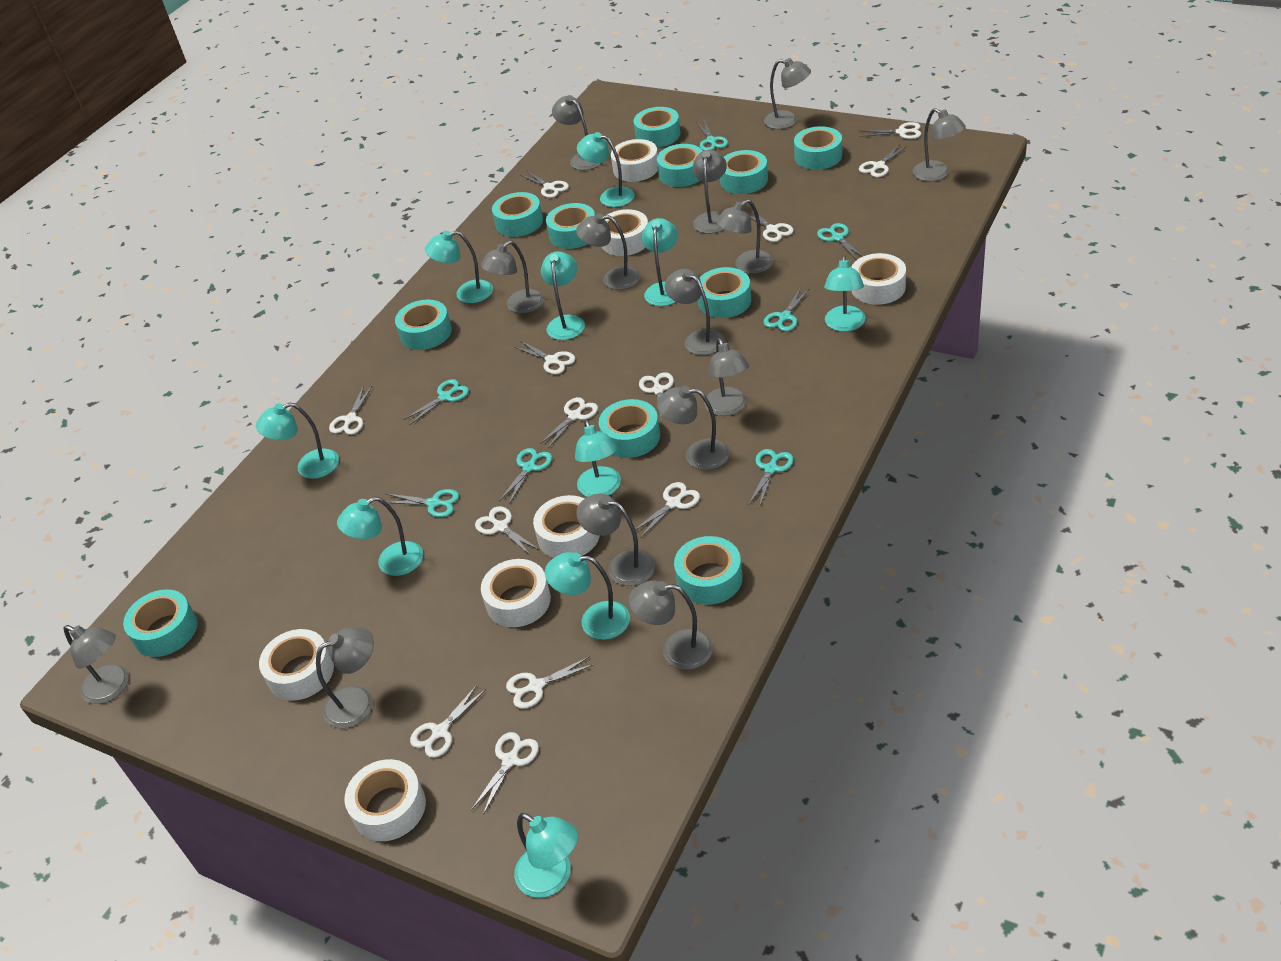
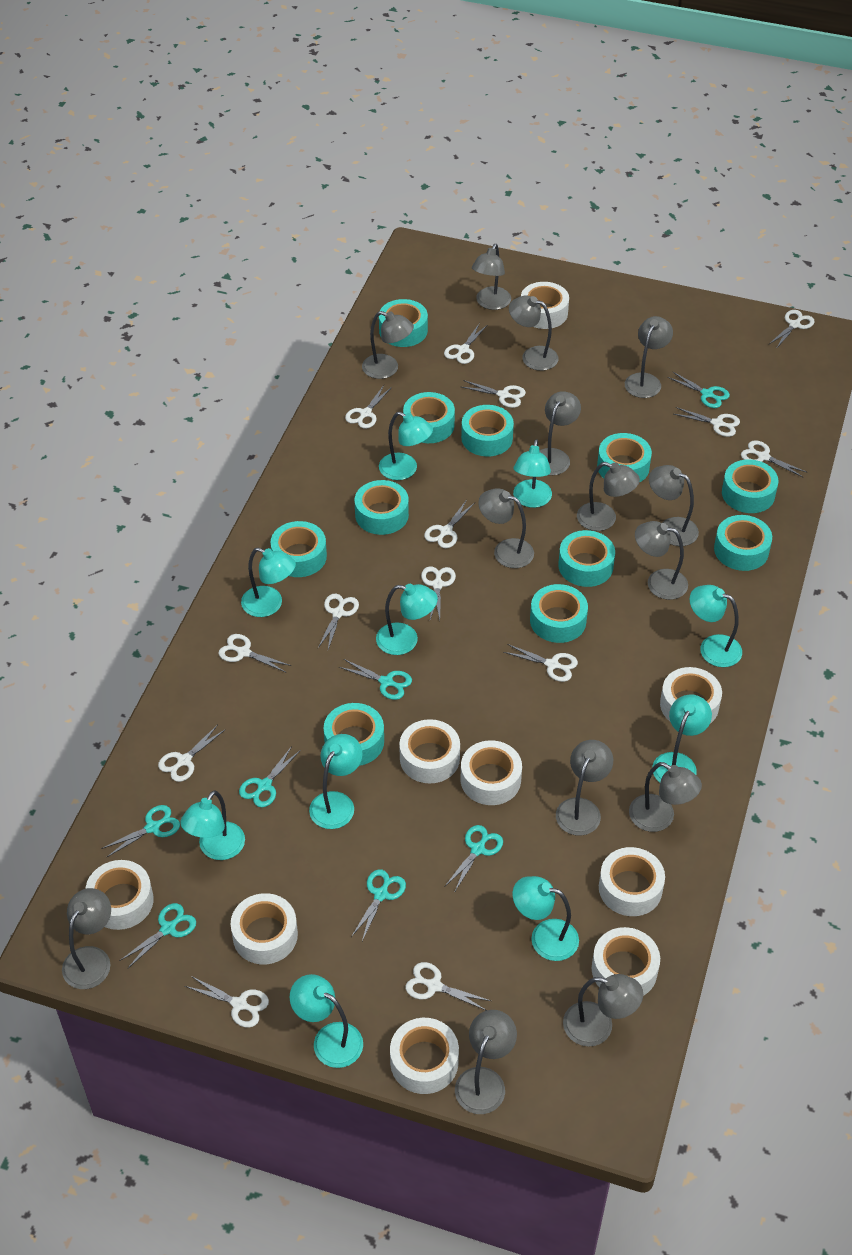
white scissors: [329,386,372,435] [410,685,486,758] [471,732,539,815] [475,506,539,556] [506,656,595,709] [514,341,575,374] [520,170,569,198] [539,397,598,448] [635,482,700,538] [639,372,674,423] [749,208,794,242] [859,122,921,139] [859,144,907,177] = 13 -> [158,725,226,782] [185,976,269,1028] [218,634,291,672] [318,594,359,649] [345,385,392,429] [406,962,491,1011] [421,566,456,620] [424,501,475,548] [444,323,487,364] [462,380,526,408] [503,644,578,682] [674,407,740,437] [741,440,806,477] [769,310,815,349] = 14
white tape: [259,629,334,701] [345,759,426,841] [481,559,551,627] [533,495,600,558] [602,209,648,256] [611,139,658,182] [851,253,906,305] = 7 -> [85,860,154,930] [231,893,298,964] [390,1018,459,1094] [399,719,460,783] [461,740,522,805] [521,282,569,329] [592,927,660,996] [599,847,665,916] [660,667,722,723] = 9

